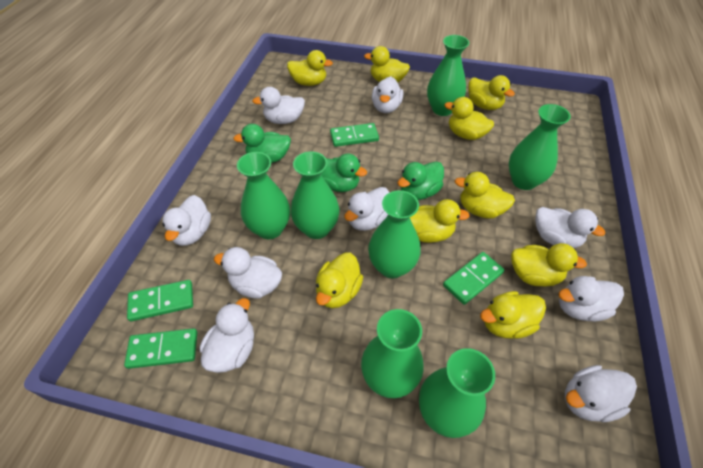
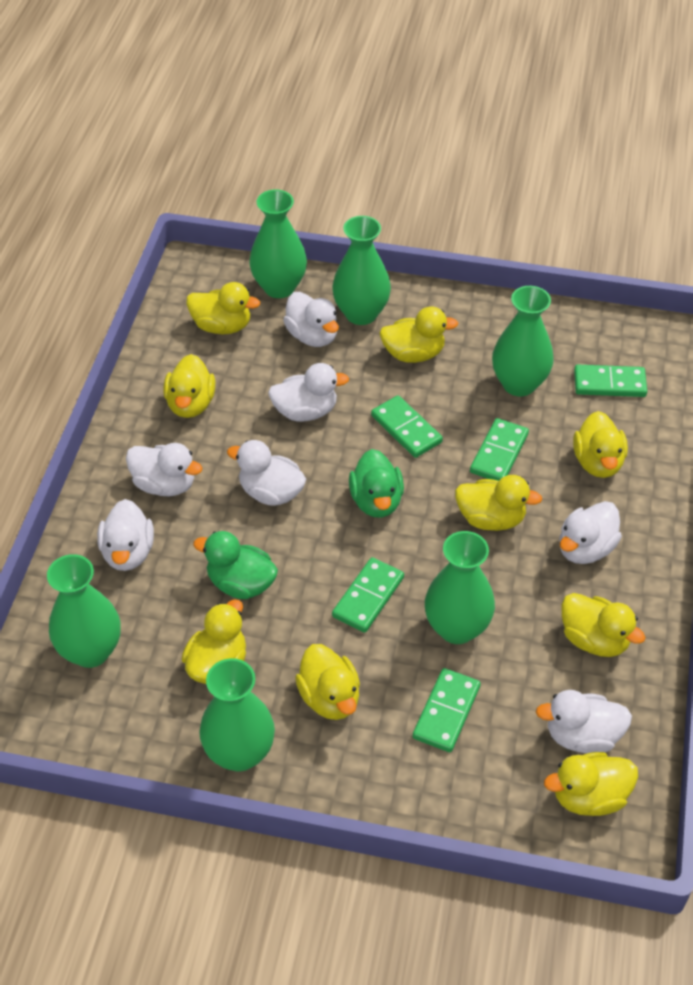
green domino: [124,328,197,369] [127,280,193,321] [330,123,379,147] [443,252,504,305] = 4 -> [332,557,404,633] [371,395,443,458] [413,668,481,752] [470,418,529,481] [574,365,647,397] = 5
green duck: [233,124,291,163] [321,154,367,192] [397,161,444,200] = 3 -> [193,531,278,599] [349,449,404,518] = 2
green vase: [237,152,290,239] [291,151,339,239] [361,309,424,398] [368,190,421,278] [419,348,495,438] [427,35,469,116] [509,104,571,190] = 7 -> [47,554,121,668] [199,658,275,772] [249,189,307,298] [332,216,391,325] [425,531,495,644] [492,286,554,396] = 6
white duck: [162,195,211,246] [200,298,254,373] [214,247,282,298] [252,87,305,124] [344,187,390,231] [372,76,403,113] [535,207,605,248] [558,276,624,321] [565,365,637,422] = 9 -> [97,499,154,571] [126,443,202,496] [227,440,306,506] [268,363,349,422] [283,292,339,347] [536,690,632,754] [559,501,622,564] = 7

